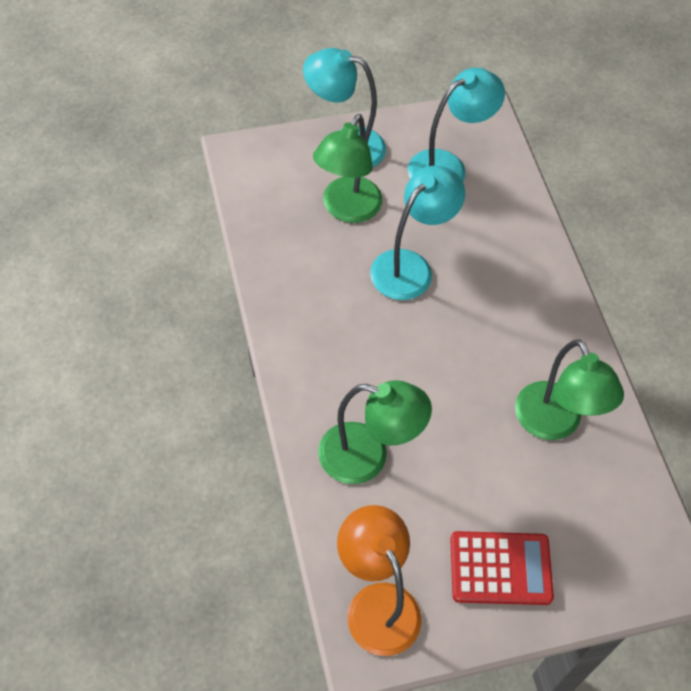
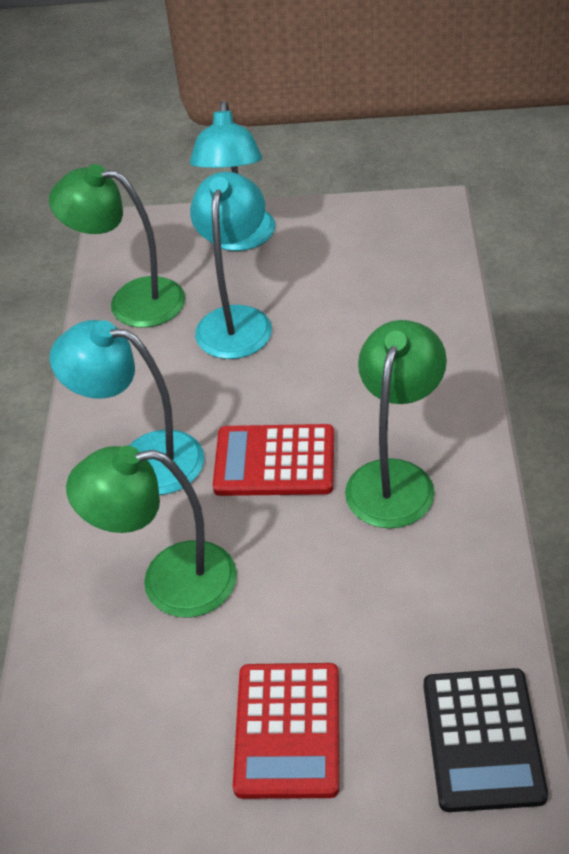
black calculator: none = 0 -> [424,668,548,812] = 1
orange lamp: [337,505,422,656] = 1 -> none = 0
red calculator: [450,531,554,605] = 1 -> [213,424,334,496] [233,663,339,799] = 2

